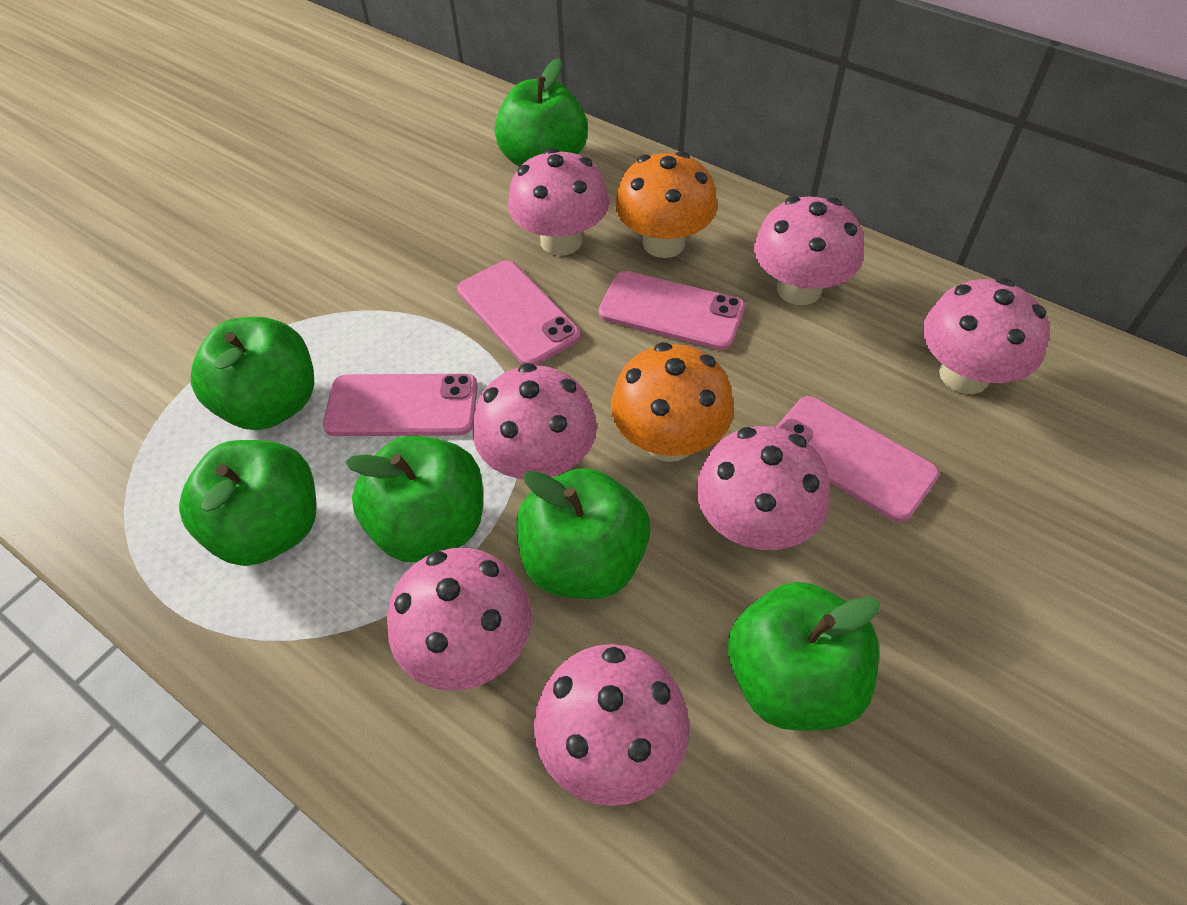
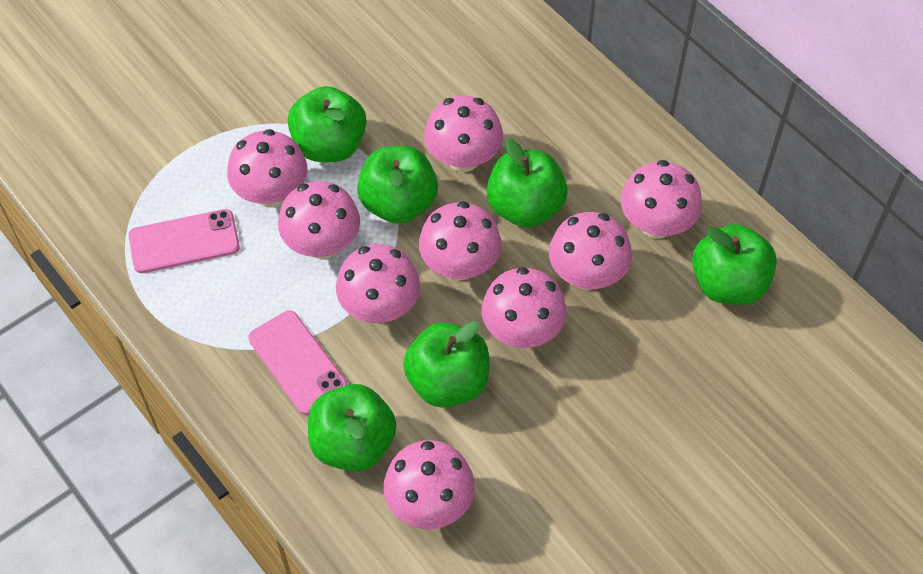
orange mushroom: [611,342,734,462] [615,151,717,258] = 2 -> none = 0
pink mushroom: [387,548,532,690] [473,363,597,480] [508,148,609,256] [534,644,689,806] [696,426,830,550] [754,196,863,305] [923,278,1049,394] = 7 -> [227,129,308,208] [278,181,360,259] [336,244,420,323] [384,440,475,529] [419,201,501,280] [424,96,503,172] [481,267,566,348] [549,212,632,290] [621,160,702,239] = 9
pink phone: [323,374,478,436] [457,260,581,365] [599,271,745,350] [776,396,939,522] = 4 -> [128,209,240,273] [248,310,348,415] = 2

